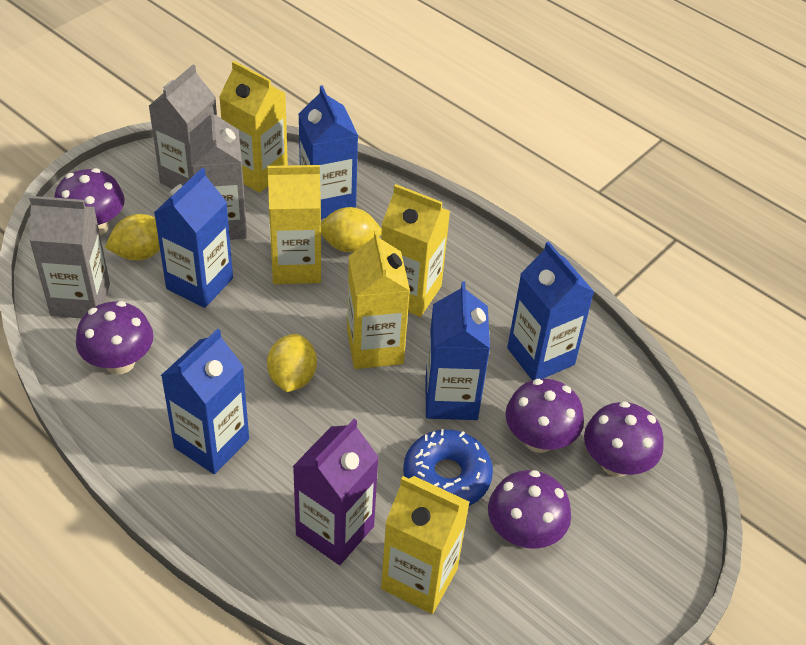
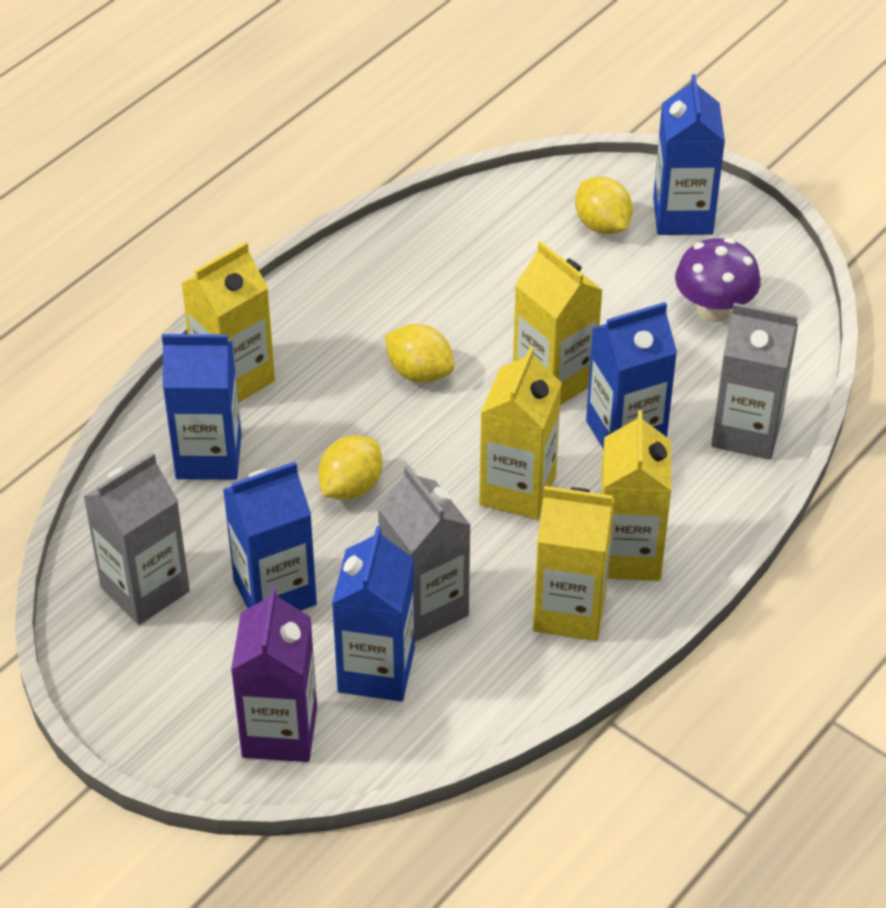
blue donut: [403,429,493,506] = 1 -> none = 0
purple mushroom: [54,168,125,235] [76,301,154,375] [488,470,571,549] [506,379,584,453] [584,401,664,477] = 5 -> [675,238,761,322] = 1

